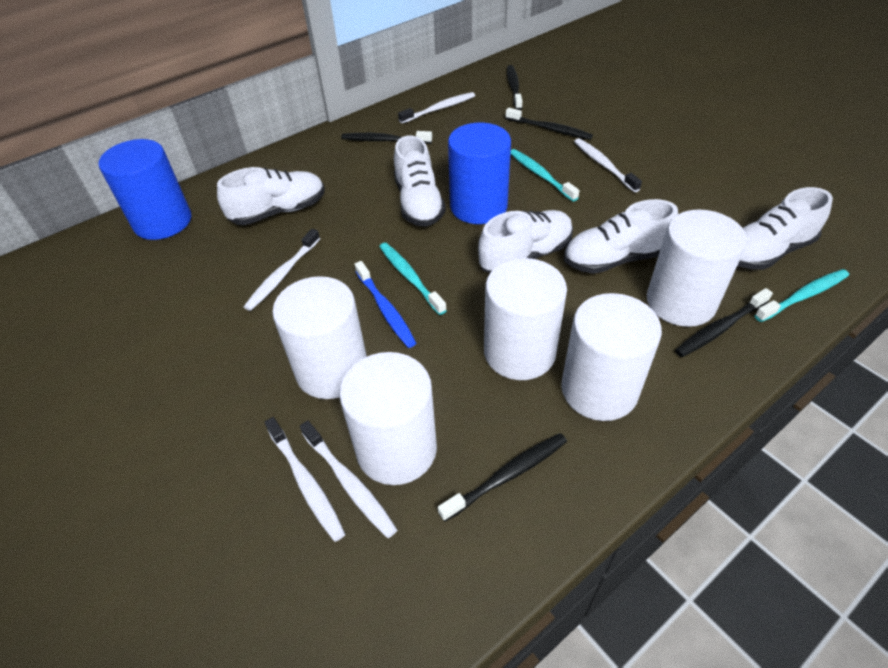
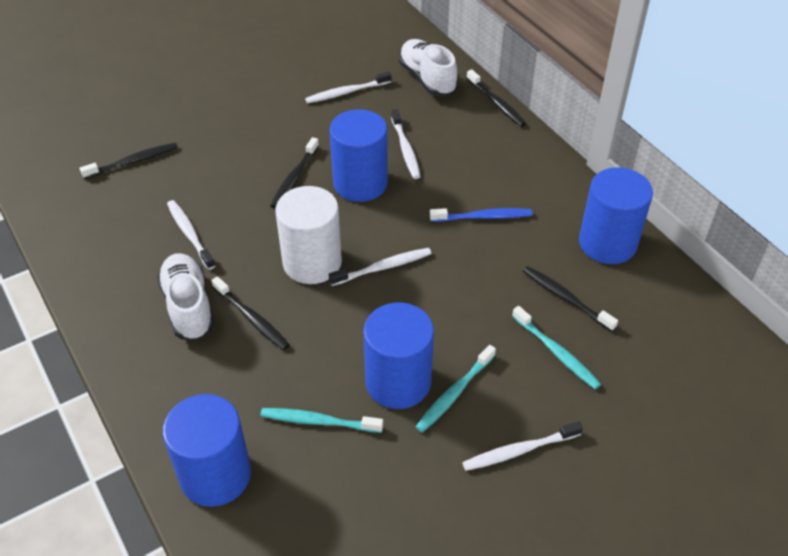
blue cylinder: [99,139,191,240] [448,123,511,224] = 2 -> [163,394,251,507] [330,109,388,202] [363,303,434,409] [579,167,653,264] = 4
white cylinder: [272,276,367,399] [339,352,437,485] [484,258,567,380] [561,293,662,421] [647,209,747,327] = 5 -> [275,186,342,284] = 1
white shoe: [217,167,325,225] [394,135,446,227] [478,210,573,273] [564,199,678,274] [737,187,833,270] = 5 -> [157,253,215,341] [399,39,458,96] = 2

